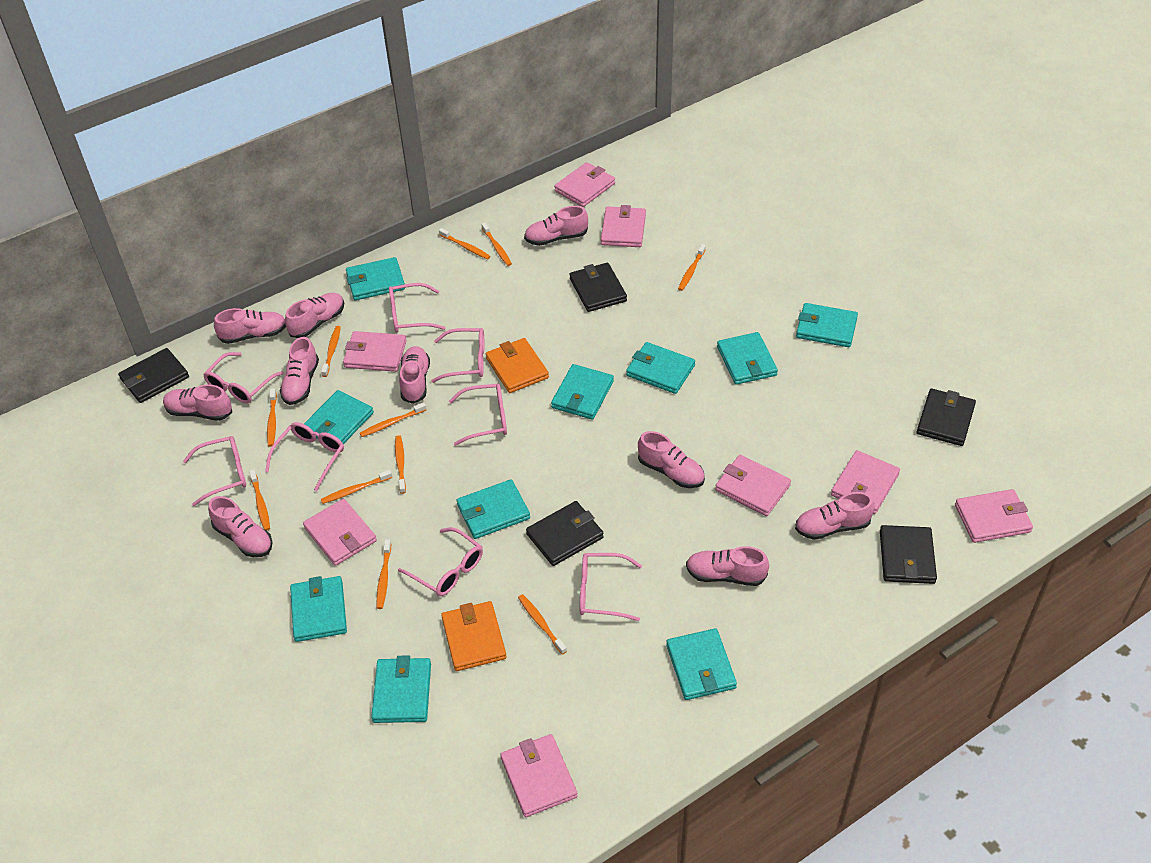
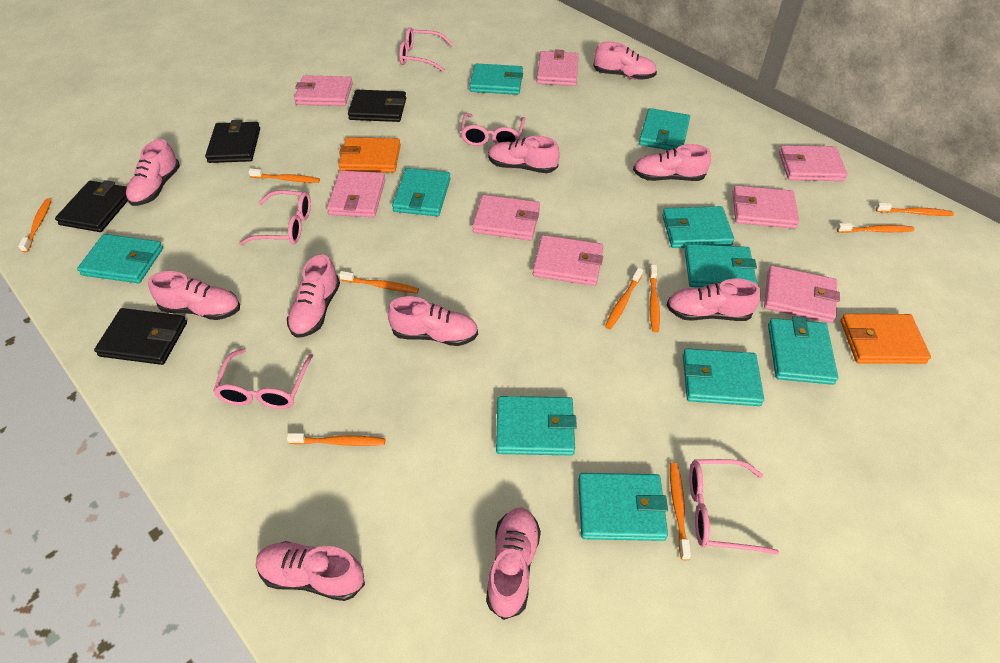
black wallet: [118,348,189,403] [526,501,604,566] [570,263,627,312] [880,525,937,584] [917,388,976,446] = 5 -> [55,180,128,232] [94,308,187,365] [205,120,260,163] [348,90,406,122] = 4
orange toothbrush: [249,470,270,531] [267,388,277,447] [321,326,341,377] [321,470,392,504] [360,402,427,437] [377,539,391,609] [395,435,406,494] [439,228,491,259] [481,222,512,266] [518,594,567,655] [678,244,706,291] = 11 -> [18,198,52,252] [248,168,320,183] [287,433,385,446] [339,271,419,294] [605,268,643,329] [649,265,660,332] [670,462,691,560] [837,223,914,233] [876,203,954,216] = 9
pink glasses: [183,436,246,506] [203,352,284,403] [265,422,344,491] [389,283,445,333] [398,527,483,596] [431,328,484,383] [449,384,507,446] [580,553,642,621] = 8 -> [213,348,313,409] [239,190,311,245] [399,27,454,72] [461,113,525,146] [689,459,779,555] = 5

